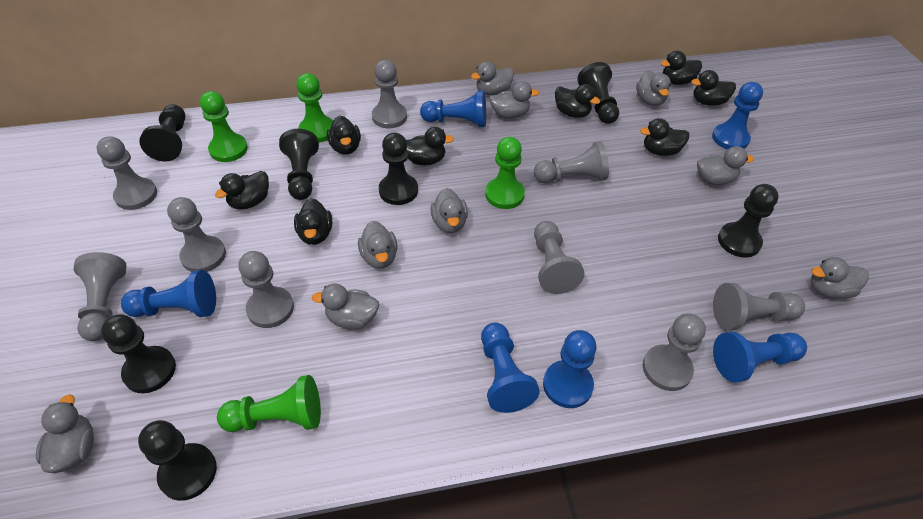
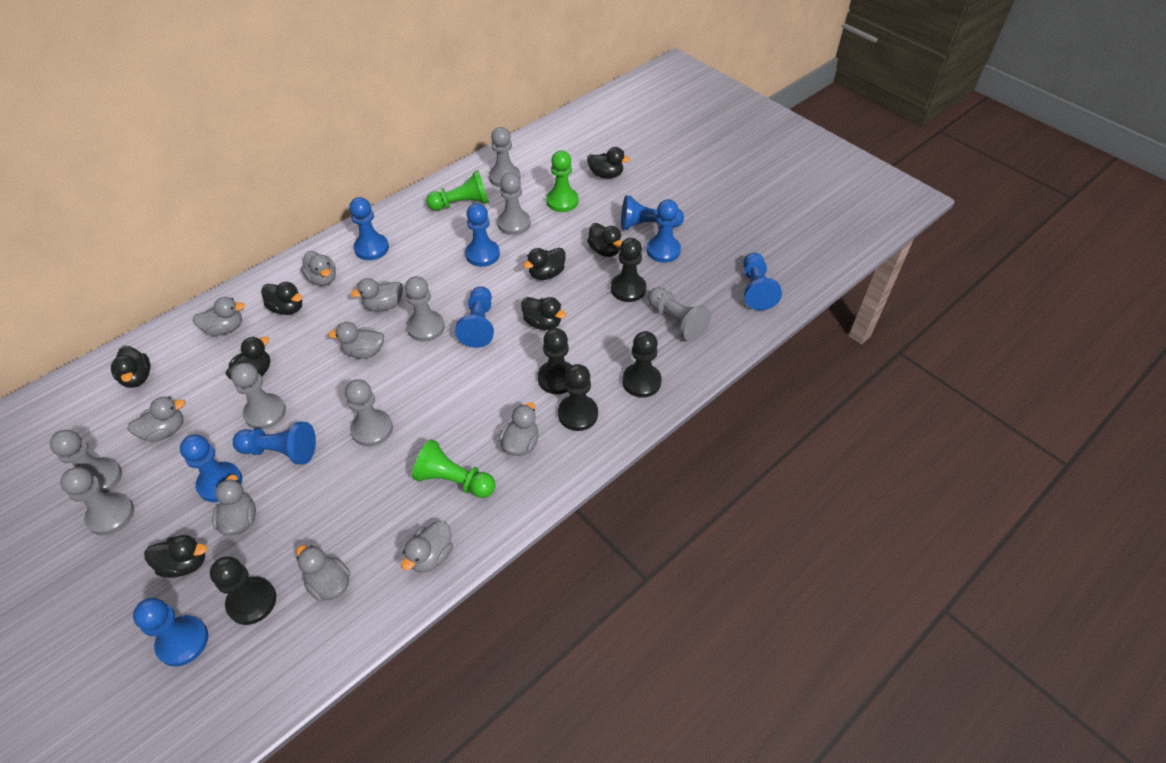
black pawn: [101,314,176,393] [138,420,217,501] [139,104,185,161] [279,129,319,200] [379,133,418,205] [577,62,619,124] [718,184,779,258] = 7 -> [210,556,276,625] [538,328,572,394] [558,364,598,431] [611,238,646,302] [622,331,662,398] = 5
blue pawn: [121,270,216,317] [420,90,486,127] [481,322,540,413] [543,330,596,408] [712,82,763,149] [713,332,807,383] = 6 -> [133,598,208,667] [180,434,242,502] [233,422,316,464] [349,197,389,260] [455,286,494,348] [465,203,500,267] [621,195,684,230] [646,199,681,263] [743,253,782,310] = 9
green pawn: [200,91,248,162] [217,375,321,432] [296,73,333,143] [485,137,525,209] = 4 -> [412,439,495,498] [426,170,489,211] [546,150,579,212] = 3
grey pawn: [74,252,127,341] [97,136,157,210] [167,197,226,272] [239,251,294,328] [372,60,407,128] [534,141,609,183] [534,221,585,294] [643,313,706,391] [713,283,805,330] = 9 -> [49,430,122,494] [60,467,134,535] [231,363,286,430] [345,379,393,447] [405,276,445,342] [489,127,520,188] [497,173,531,235] [648,287,711,341] = 8

